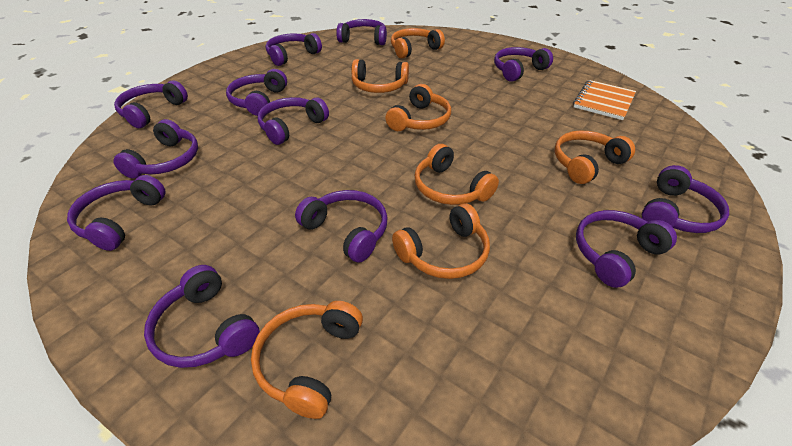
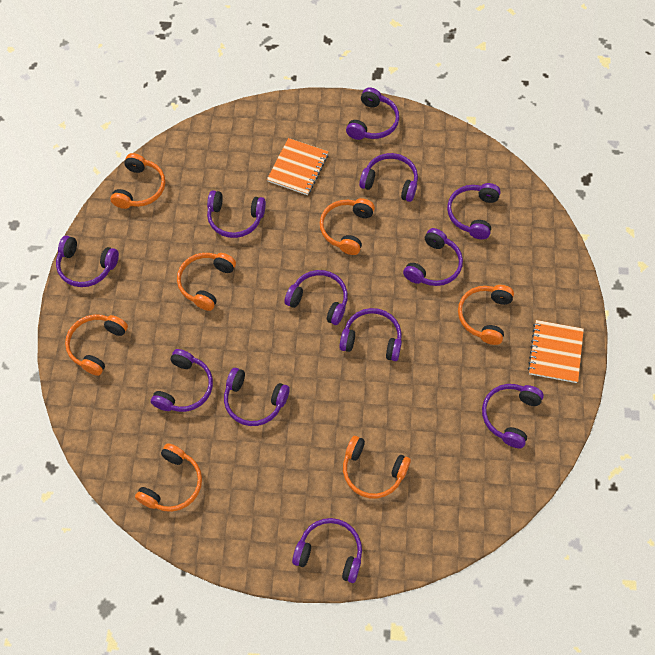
orange notebook: [573,80,636,120] = 1 -> [267,138,328,195] [528,320,584,383] = 2

